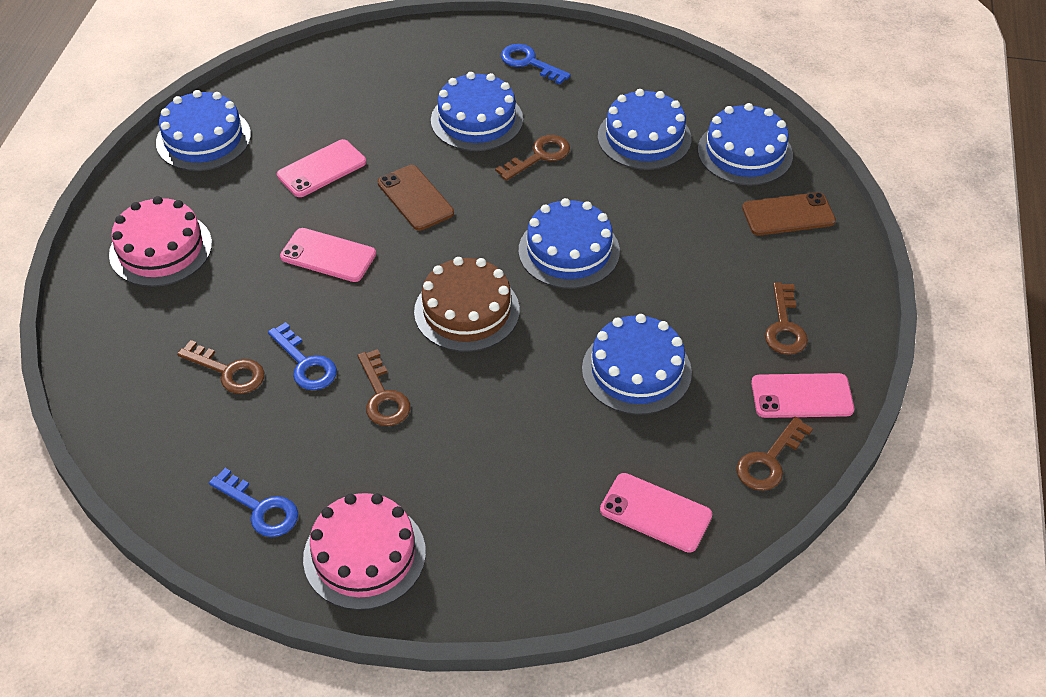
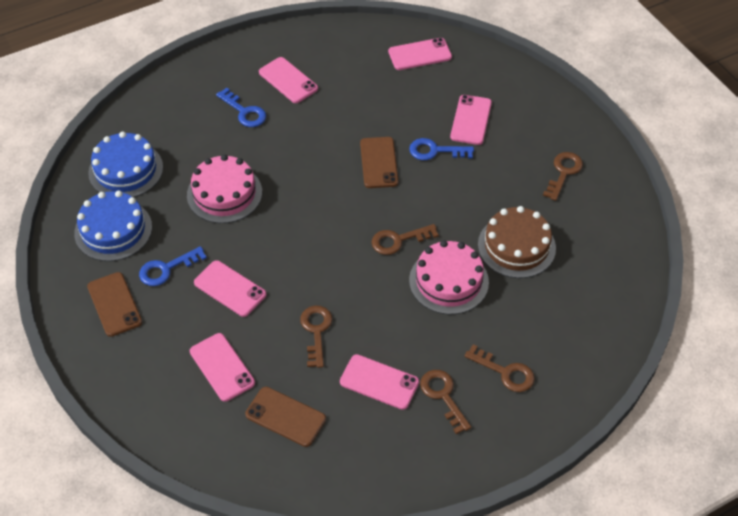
blue cake: [156,90,251,171] [431,72,523,151] [519,198,620,289] [582,314,692,415] [598,89,691,170] [698,103,793,186] = 6 -> [74,191,152,261] [88,132,163,197] = 2
brown phone: [378,165,454,231] [742,192,836,236] = 2 -> [87,272,142,337] [245,387,326,447] [360,137,399,188] = 3
pink phone: [277,139,366,197] [280,228,376,282] [600,473,712,553] [751,373,854,418] = 4 -> [190,333,255,402] [194,260,266,317] [259,57,318,103] [340,354,419,410] [388,38,452,70] [450,95,492,145] = 6

